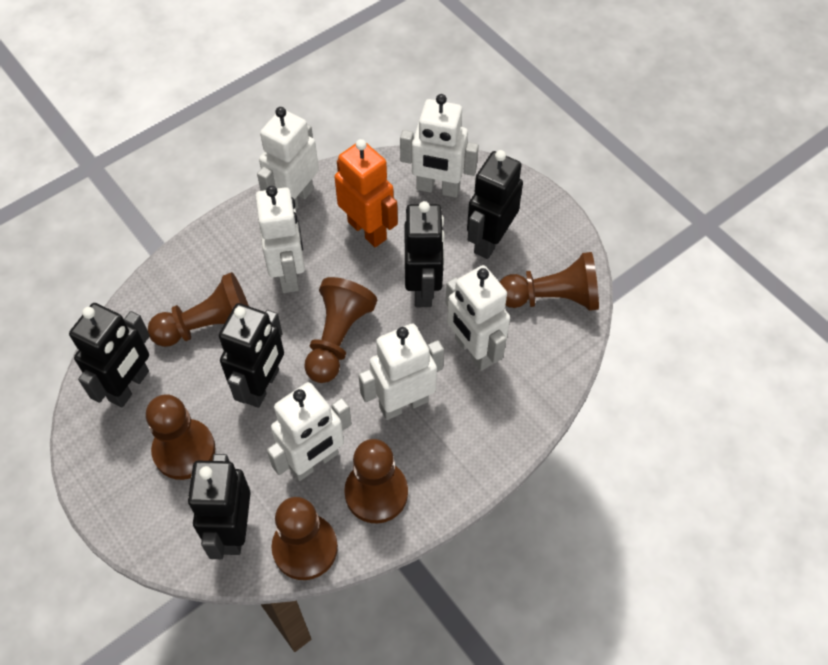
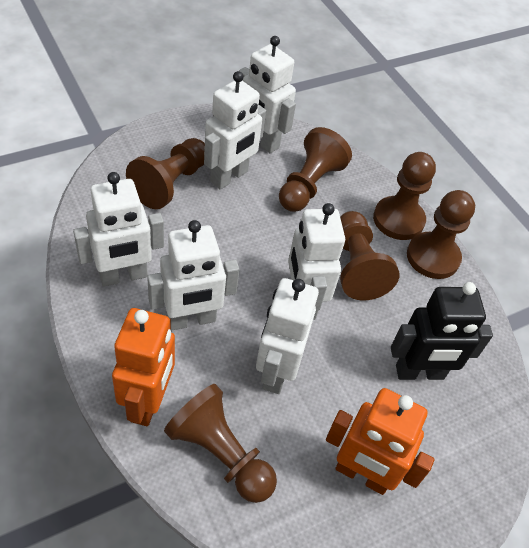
black robot: [69,303,150,407] [188,454,251,559] [219,303,284,408] [404,201,445,307] [467,150,523,259] = 5 -> [391,282,493,380] = 1
orange robot: [335,139,398,247] = 1 -> [112,308,175,426] [326,388,434,495] = 2

